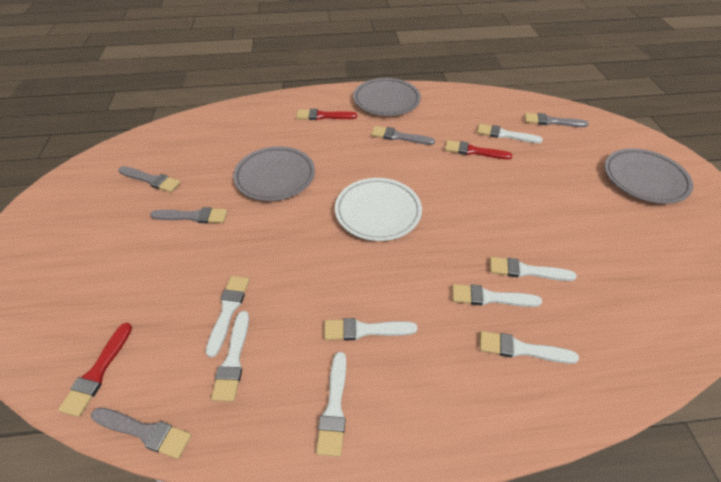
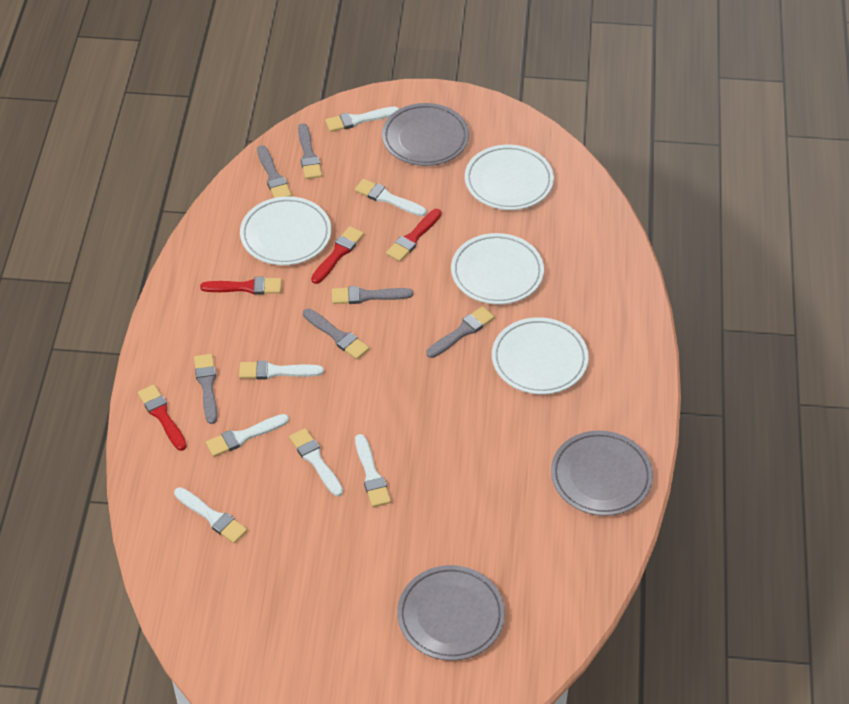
grey brush: [91,408,192,459] [119,166,181,192] [150,207,227,223] [371,126,435,145] [524,113,589,127] = 5 -> [194,354,217,424] [257,145,292,198] [298,123,322,179] [303,309,369,360] [332,286,413,304] [427,306,495,358] = 6
red brush: [58,323,132,417] [296,109,357,120] [445,140,512,159] = 3 -> [138,385,187,451] [200,277,282,295] [311,226,364,284] [386,209,442,262] = 4
white brush: [206,276,249,357] [211,311,249,402] [316,352,346,457] [324,318,417,341] [452,284,542,307] [477,124,543,143] [480,331,579,364] [490,257,577,281] = 8 -> [174,487,248,544] [206,414,289,457] [239,361,324,379] [289,428,343,496] [325,106,399,132] [355,179,427,216] [355,434,391,507] = 7
white plate: [335,178,422,241] = 1 -> [240,196,331,265] [451,233,544,304] [465,145,554,210] [492,317,589,394] = 4

